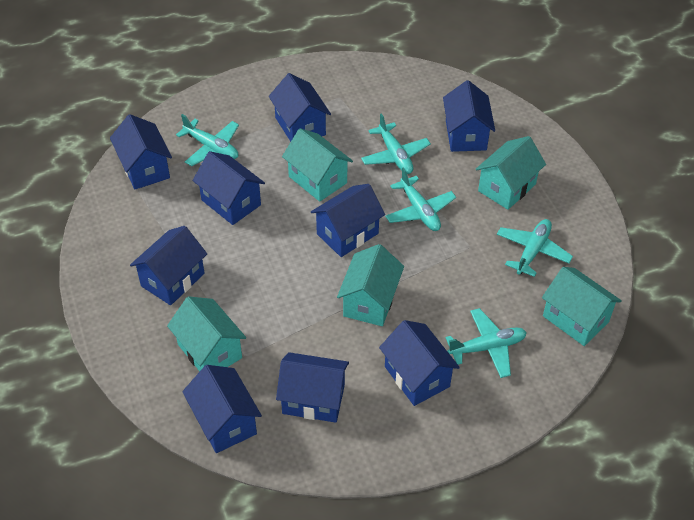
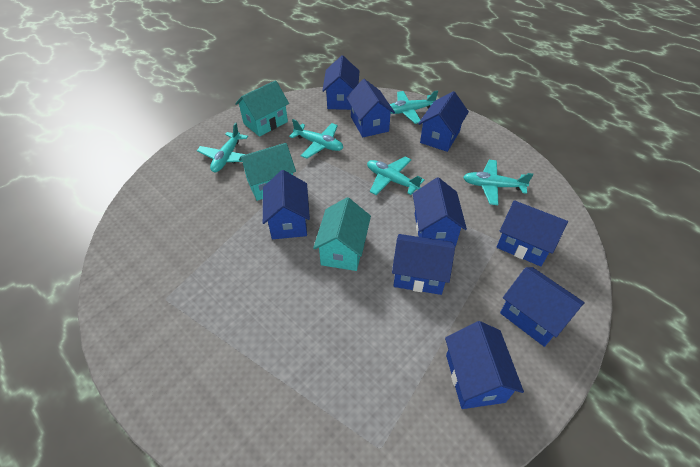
turquoise house: [167,296,246,371] [282,128,353,202] [337,244,404,326] [476,136,546,210] [542,267,622,346] = 5 -> [235,80,289,137] [239,143,296,201] [313,197,371,271] = 3

